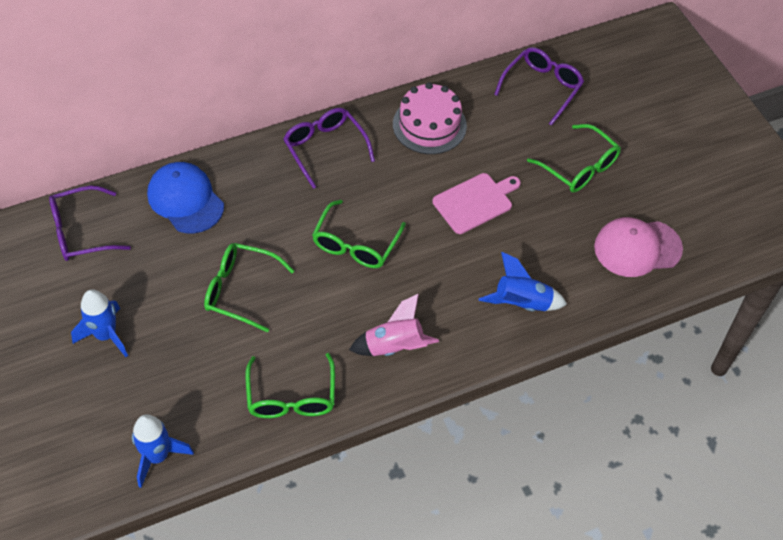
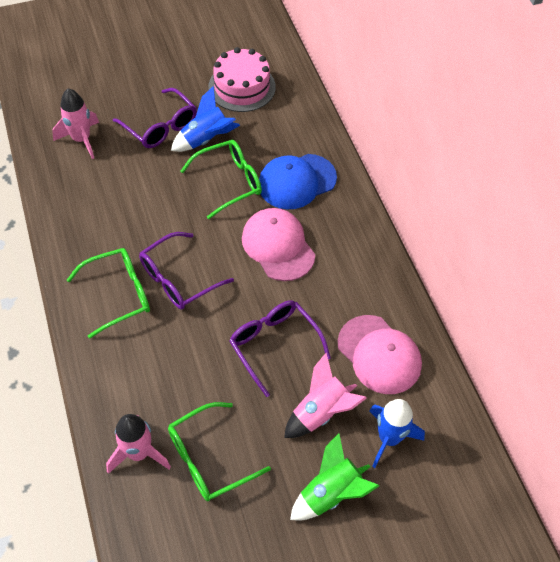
blue rocket: [71,289,128,357] [132,415,194,488] [479,252,567,311] = 3 -> [171,86,240,152] [369,399,425,468] = 2
green glasses: [204,243,294,333] [246,353,335,418] [312,200,406,268] [527,124,621,192] = 4 -> [67,248,150,339] [168,402,271,501] [181,140,262,219] = 3
green rocket: none = 0 -> [290,433,379,521] = 1
pink cap: [594,217,683,277] = 1 -> [242,208,315,281] [338,315,422,394] = 2
pink cutting board: [432,173,521,234] = 1 -> none = 0
pink rocket: [349,294,439,356] = 1 -> [52,88,99,159] [106,414,171,474] [284,353,367,438] = 3

